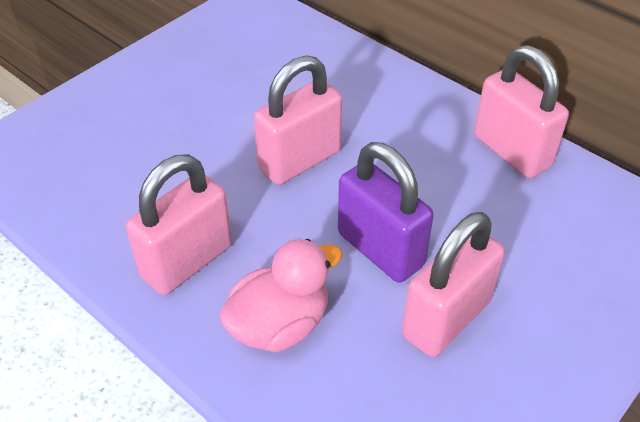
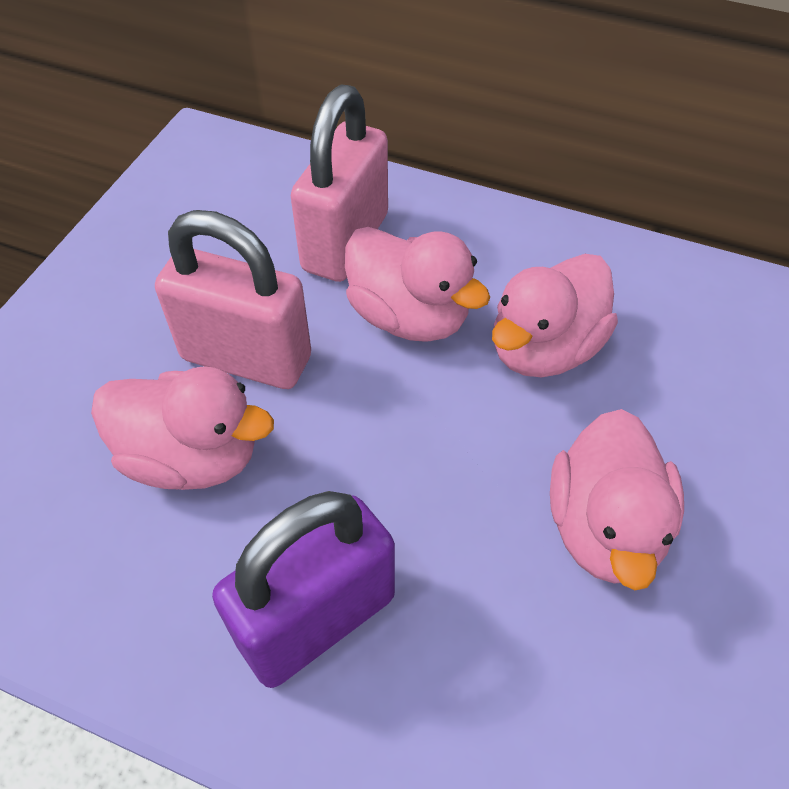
pink duck: [219,239,343,352] = 1 -> [91,366,274,490] [345,227,491,342] [492,254,618,377] [550,409,684,590] = 4
pink padlock: [126,154,232,295] [254,55,342,185] [402,212,505,357] [474,45,569,178] = 4 -> [155,210,311,389] [291,85,388,282] = 2

